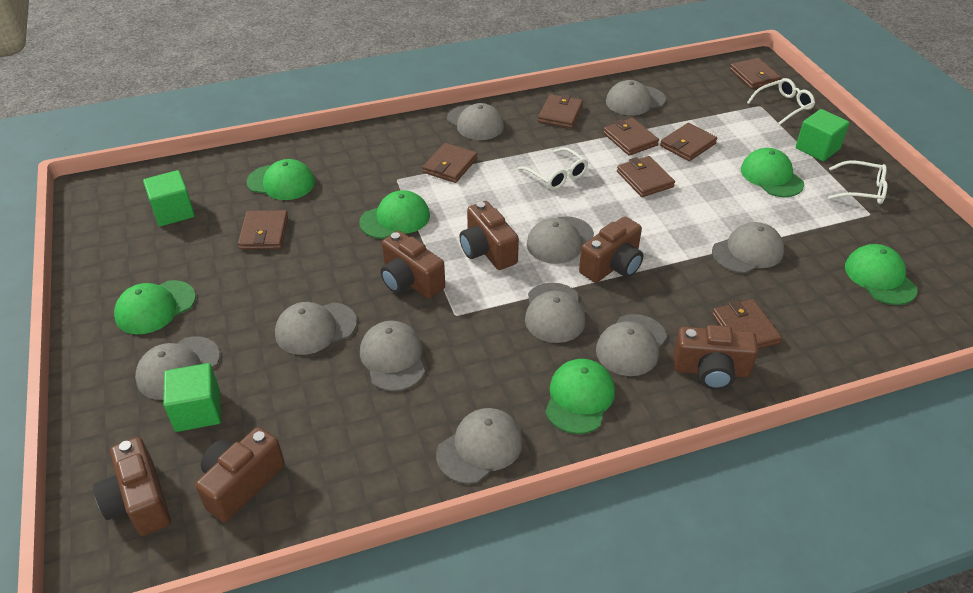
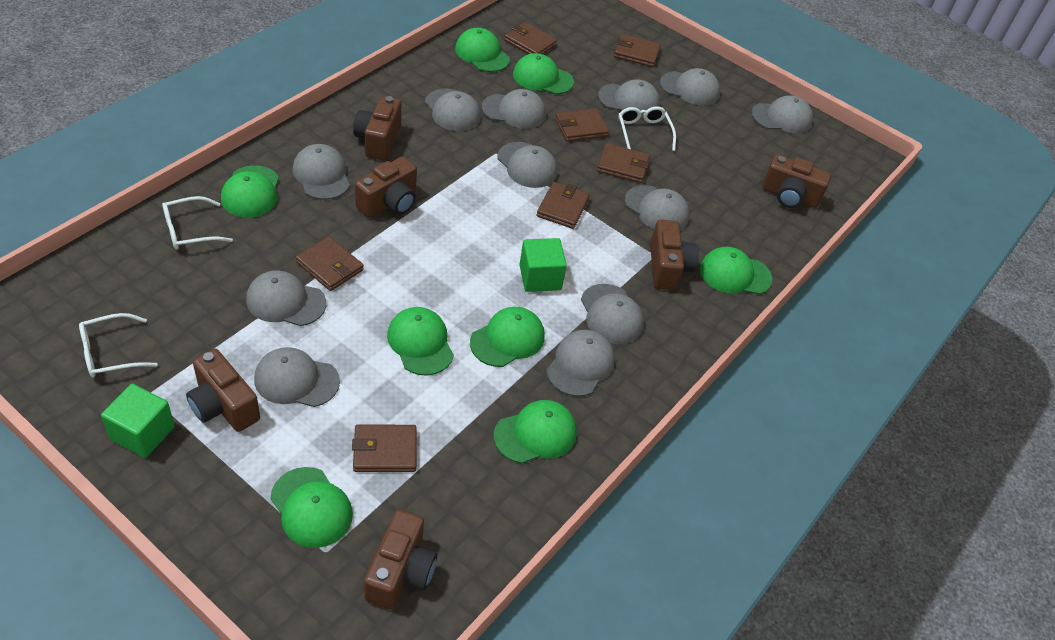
brown wallet: [238,210,288,250] [422,143,477,183] [538,94,583,128] [603,118,659,156] [617,156,675,197] [660,123,717,161] [712,299,782,349] [730,58,781,89] = 8 -> [296,236,364,291] [352,424,417,472] [504,22,557,54] [537,182,590,229] [555,108,609,142] [597,143,650,183] [614,34,661,67] = 7
green cap: [114,280,196,334] [247,159,315,200] [359,190,430,239] [545,359,615,434] [741,148,804,197] [845,244,918,305] = 6 -> [221,165,279,218] [270,467,353,548] [387,307,454,375] [455,28,510,72] [470,307,545,367] [494,400,577,464] [513,53,574,94] [700,247,772,294] = 8
green cube: [143,170,195,226] [163,363,221,432] [795,109,849,161] = 3 -> [101,383,175,458] [519,238,567,292] = 2
grey cap: [135,336,220,400] [275,302,357,355] [360,321,425,391] [436,408,523,484] [447,103,504,140] [525,283,585,343] [527,216,594,264] [596,314,667,376] [606,80,666,115] [712,222,784,273] = 10 -> [246,270,326,326] [254,347,340,407] [293,144,350,200] [425,89,481,131] [482,89,546,129] [497,142,557,188] [546,330,615,397] [581,284,644,344] [598,80,660,118] [625,185,689,230] [660,68,720,105] [752,95,813,133] = 12

